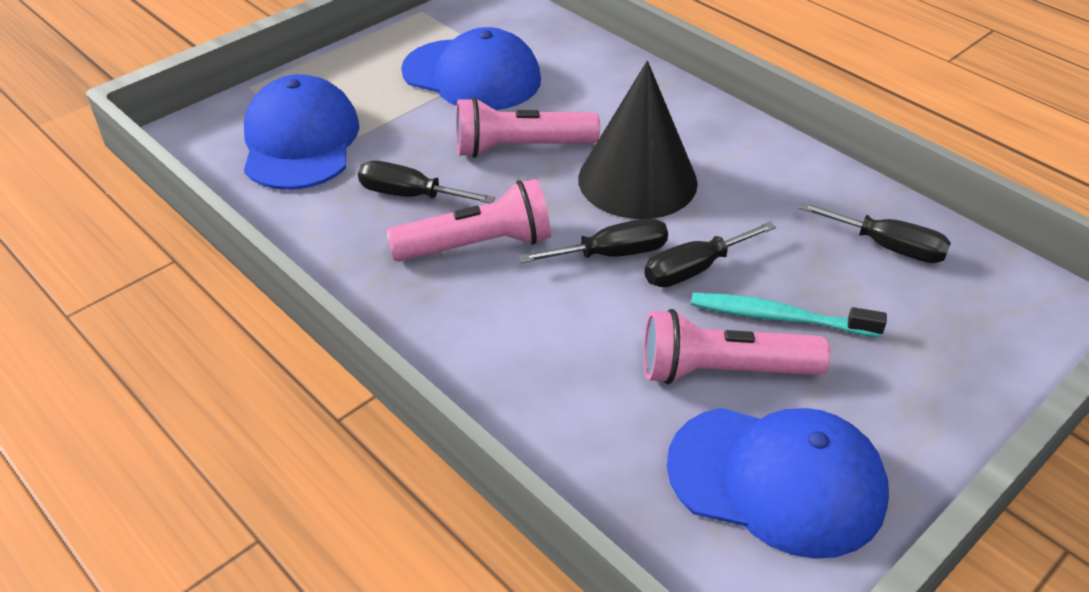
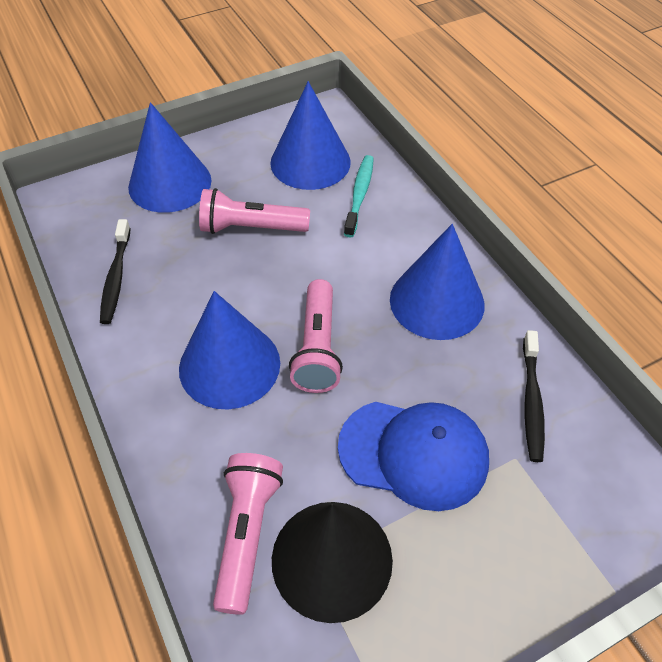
black screwdriver: [358,161,495,203] [519,218,668,263] [644,222,776,287] [799,202,951,263] = 4 -> none = 0
black toothbrush: none = 0 -> [100,219,131,324] [523,330,545,462] = 2
blue cap: [244,74,360,190] [401,27,541,110] [667,408,889,559] = 3 -> [338,402,489,511] = 1
blue cone: none = 0 -> [128,102,212,213] [179,291,280,409] [270,81,351,190] [390,224,484,340] = 4

